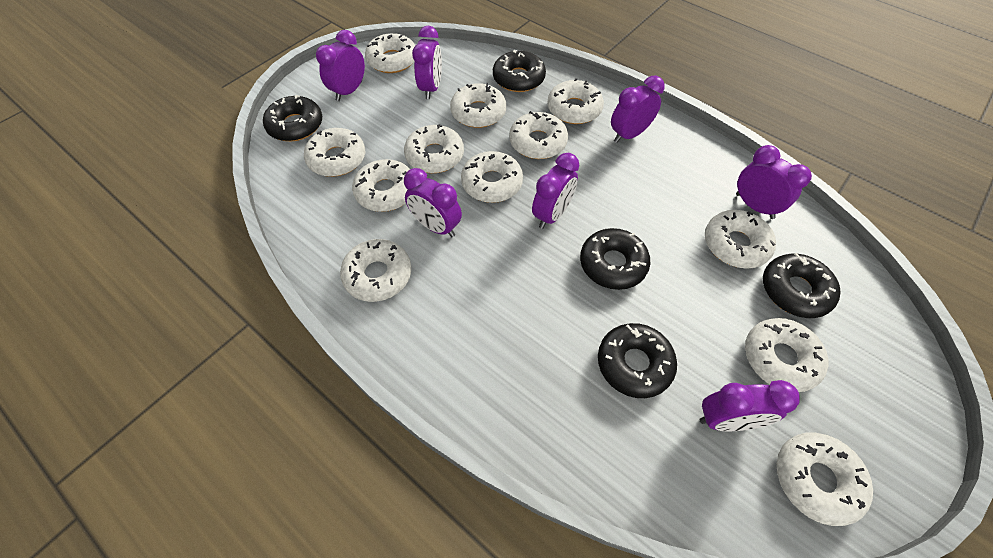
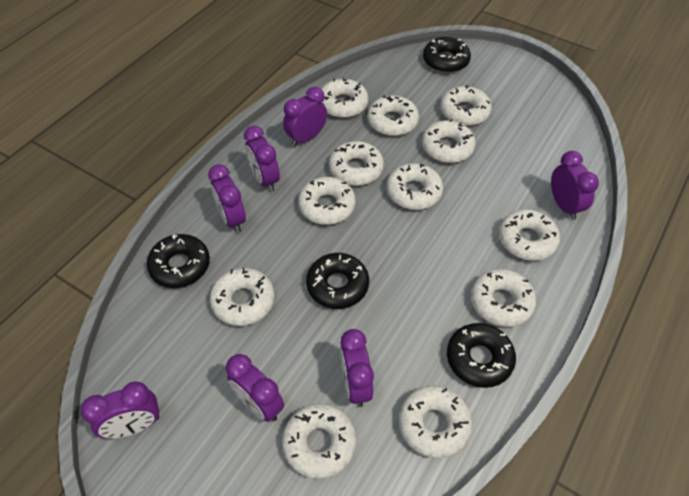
black donut: [263,95,322,141] [493,50,546,92] [580,228,650,290] [598,323,677,398] [763,253,841,318] = 5 -> [147,234,210,288] [306,253,369,309] [423,37,471,73] [447,323,516,388] = 4

